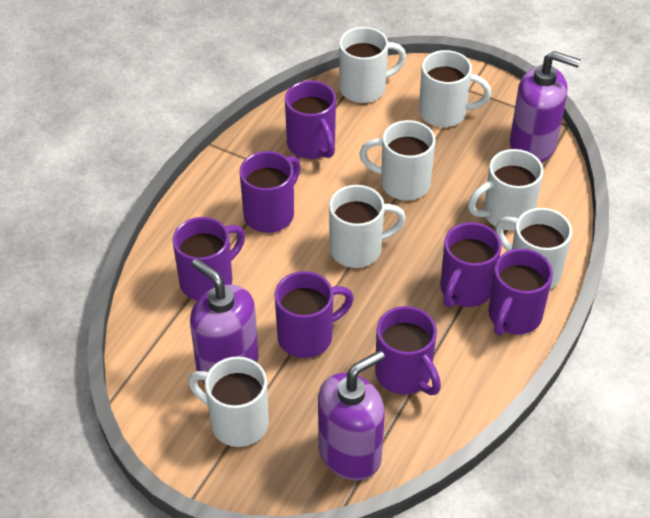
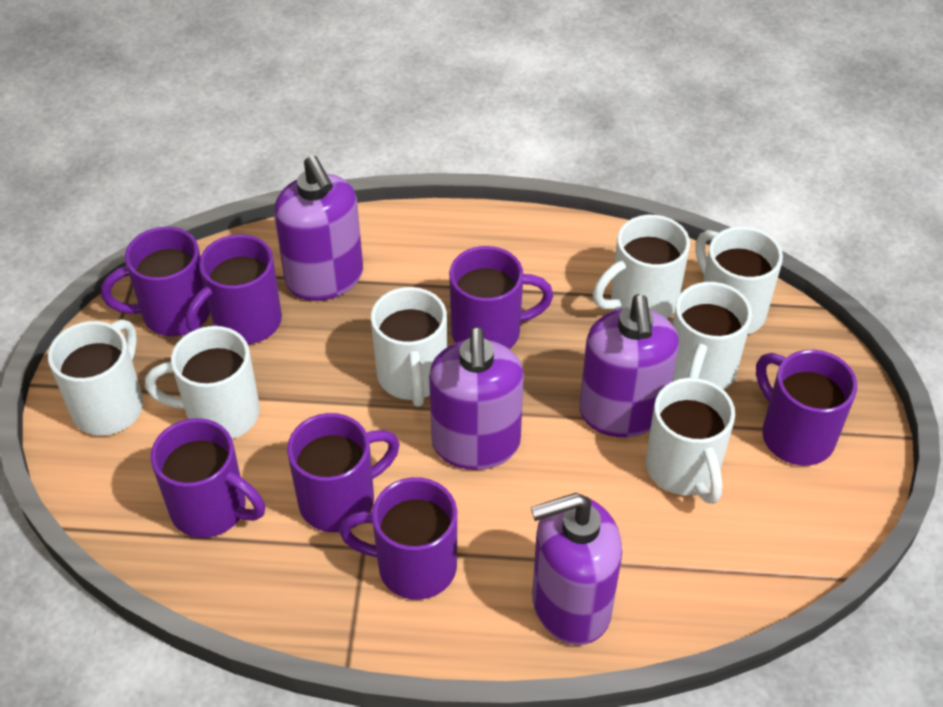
purple soap dispenser: [190,258,259,384] [318,350,385,480] [510,51,581,162] = 3 -> [274,155,363,301] [429,327,524,470] [531,493,622,645] [579,294,679,437] = 4

